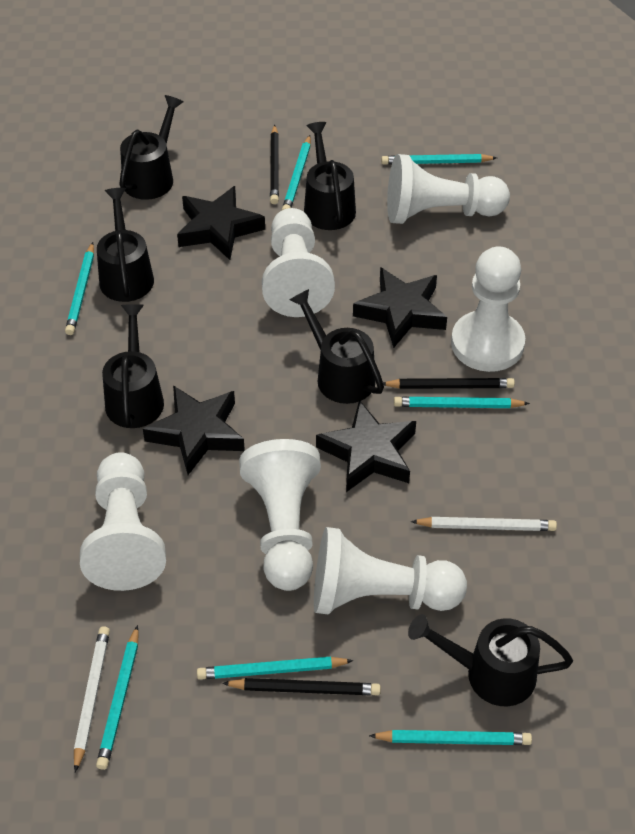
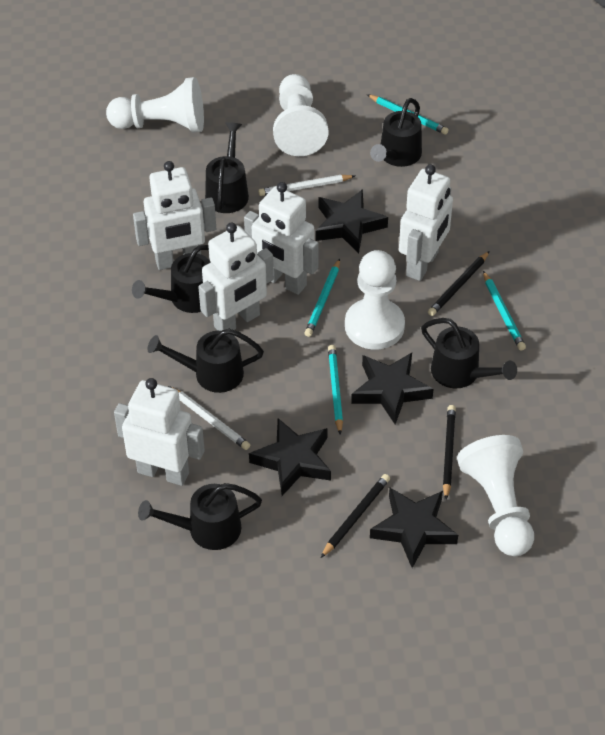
turquoise pencil: [65,242,94,335] [96,625,138,770] [197,657,354,680] [282,135,311,210] [369,730,532,745] [381,154,497,165] [394,397,530,408] = 7 -> [305,259,340,337] [328,345,343,435] [367,94,449,135] [483,271,526,351] = 4
white pawn: [80,452,166,591] [239,439,321,591] [262,208,335,317] [314,527,467,615] [387,154,510,224] [451,246,525,372] = 6 -> [106,77,204,133] [273,74,328,156] [345,250,405,350] [457,435,534,556] = 4
white robot: none = 0 -> [114,378,205,486] [133,161,216,270] [198,222,274,331] [244,182,319,295] [399,165,453,281] = 5

